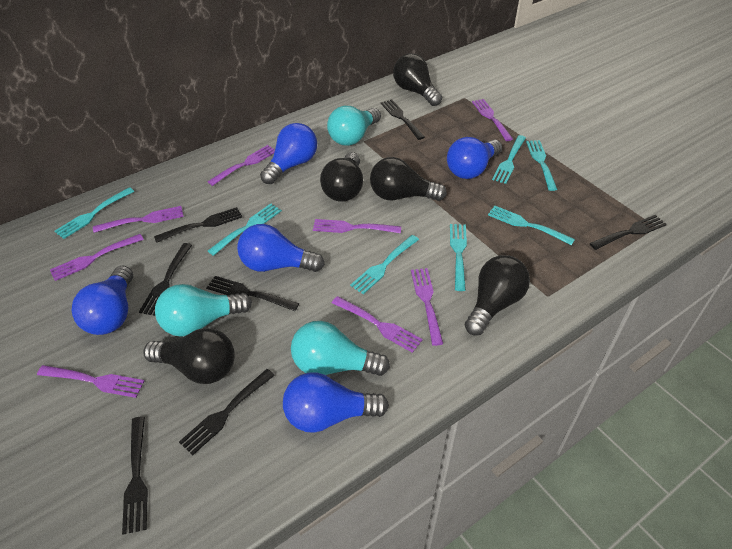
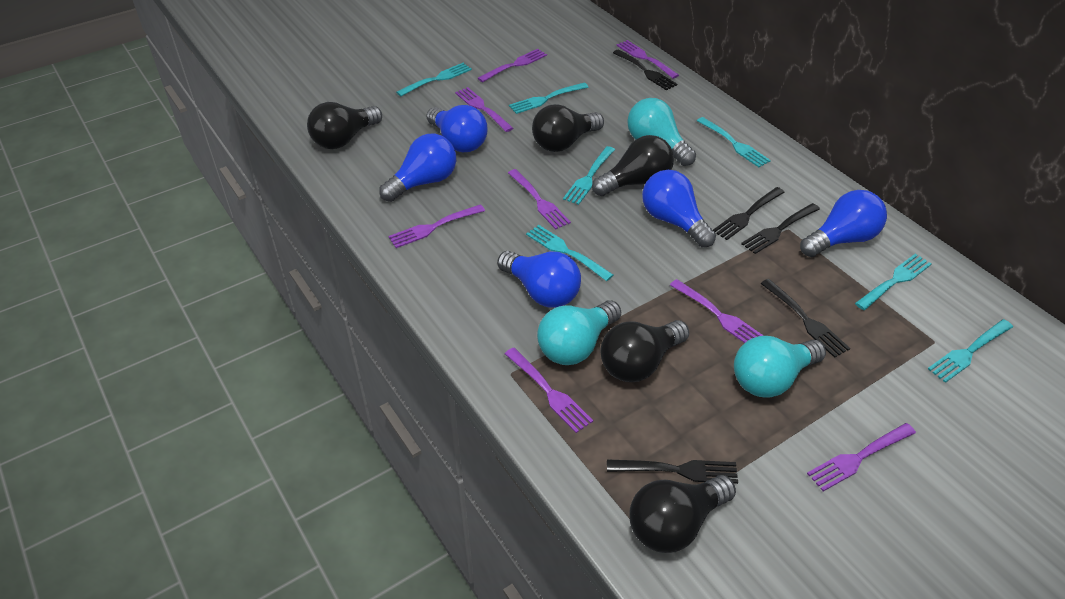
black fork: [122,417,148,535] [139,243,192,316] [154,207,242,243] [179,369,275,455] [206,276,299,311] [381,99,425,140] [590,215,667,250] = 7 -> [607,459,738,484] [613,49,677,90] [713,187,785,240] [741,203,820,254] [761,279,850,358] = 5

